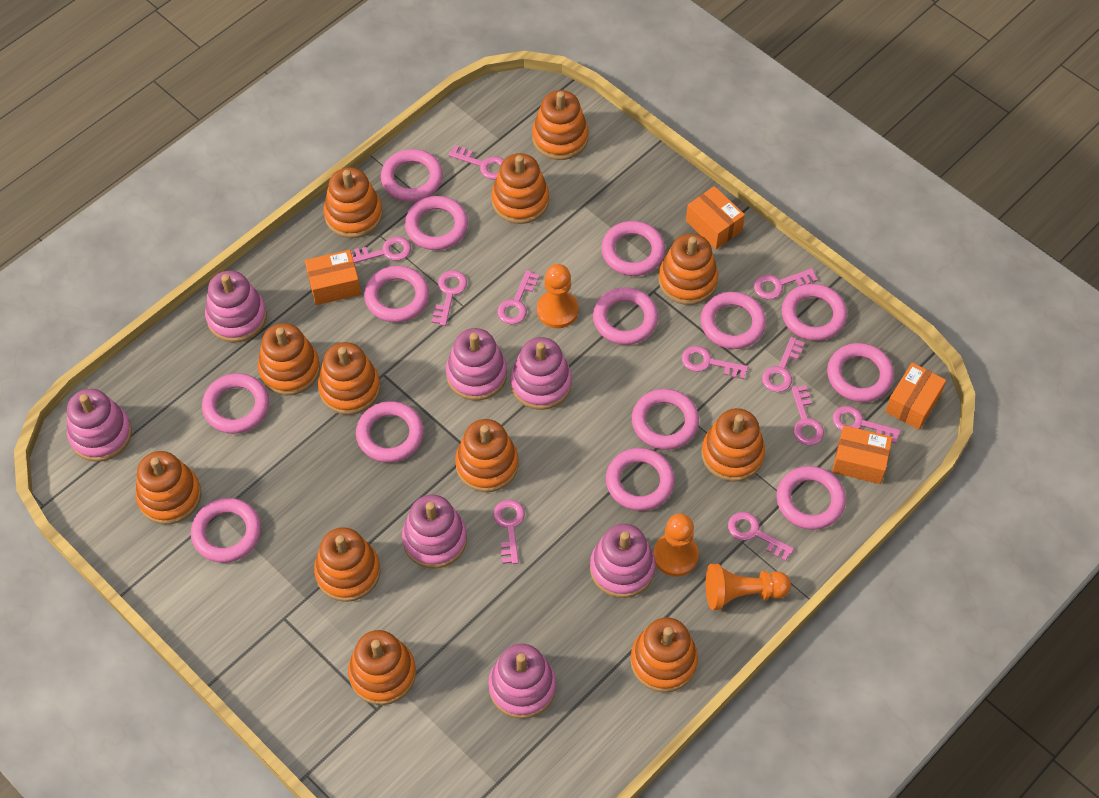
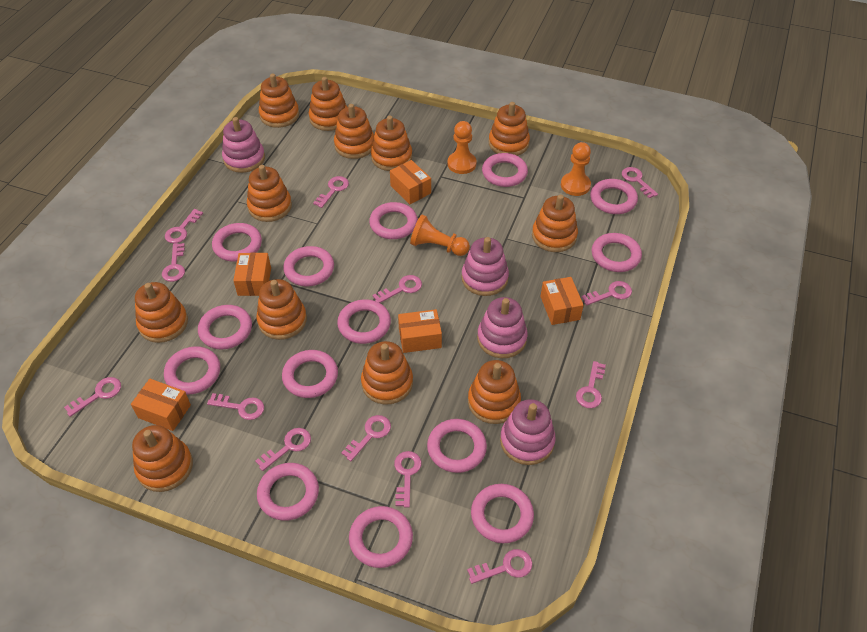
orange box: [305,250,361,305] [686,186,745,249] [832,425,892,484] [885,362,946,430] = 4 -> [131,379,191,431] [233,253,271,296] [390,160,431,204] [398,309,442,353] [540,277,584,325] = 5
pink key: [351,236,411,263] [432,270,467,326] [448,145,504,180] [493,500,525,564] [497,270,540,324] [682,346,748,379] [728,512,794,561] [754,268,818,299] [762,337,805,392] [791,385,824,445] [833,406,901,443] = 11 -> [64,377,121,417] [162,243,185,282] [165,209,203,243] [207,393,264,420] [255,428,311,471] [313,176,349,208] [341,415,391,461] [373,275,422,303] [394,451,421,508] [467,549,532,584] [576,361,606,408] [582,281,632,305] [622,167,658,198] = 13
pink stacking toy: [67,389,132,462] [205,270,267,342] [402,495,467,569] [446,328,507,401] [488,643,556,719] [510,337,572,410] [590,524,655,598] = 7 -> [222,117,265,173] [461,237,509,296] [477,297,528,358] [500,399,556,465] = 4

